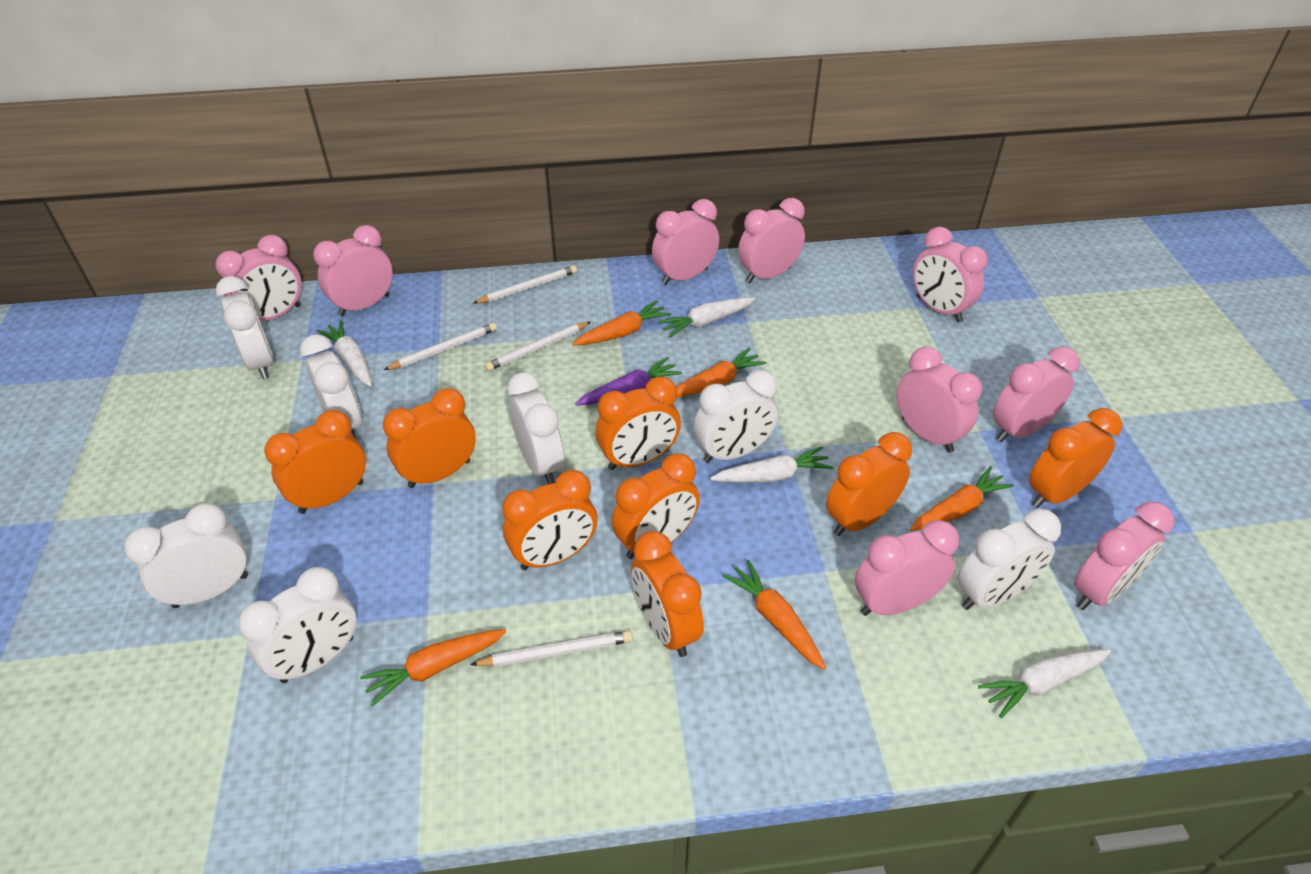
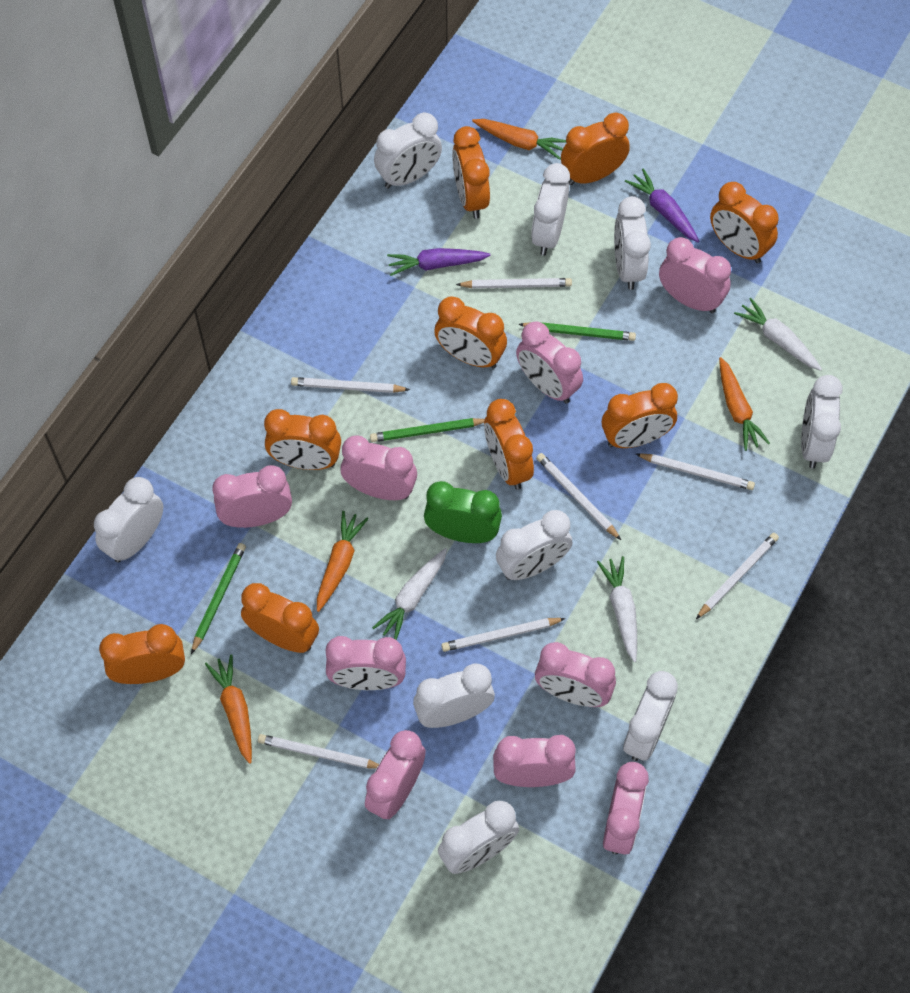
green clock: none = 0 -> [424,481,502,543] = 1
green pencil: none = 0 -> [191,543,246,654] [370,418,485,442] [519,322,636,341] = 3
orange carrot: [360,629,507,707] [573,301,671,345] [676,348,766,398] [723,560,826,670] [910,466,1014,531] = 5 -> [205,654,252,764] [317,511,369,612] [472,119,566,160] [719,357,770,451] = 4
orange clock: [264,410,366,514] [383,388,476,488] [502,470,598,570] [595,376,681,470] [612,453,700,559] [631,531,704,657] [826,432,912,536] [1029,408,1122,508] = 8 -> [99,624,185,684] [241,583,319,653] [264,409,341,470] [434,296,507,368] [452,126,490,219] [484,399,534,490] [561,113,630,185] [602,383,678,448] [710,182,779,263] = 9
purple carrot: [575,357,682,406] = 1 -> [387,248,490,276] [625,168,699,242] = 2
white carrot: [316,320,372,387] [658,298,755,338] [710,446,833,483] [978,649,1111,718] = 4 -> [372,548,447,640] [597,556,637,662] [734,298,822,371] = 3
white clock: [124,503,248,608] [216,276,274,379] [238,567,357,683] [300,334,362,440] [507,372,564,484] [694,370,778,463] [958,508,1061,610] = 7 -> [94,477,163,563] [374,112,442,189] [413,663,495,728] [438,801,519,874] [496,510,572,580] [531,163,570,255] [614,196,651,290] [623,671,678,761] [801,375,843,469] = 9
white pencil: [384,323,497,370] [470,631,633,667] [473,265,577,304] [485,321,591,371] = 4 -> [258,734,379,769] [291,377,410,393] [441,618,566,652] [456,278,572,289] [536,453,621,540] [636,453,755,490] [696,533,779,619] = 7

